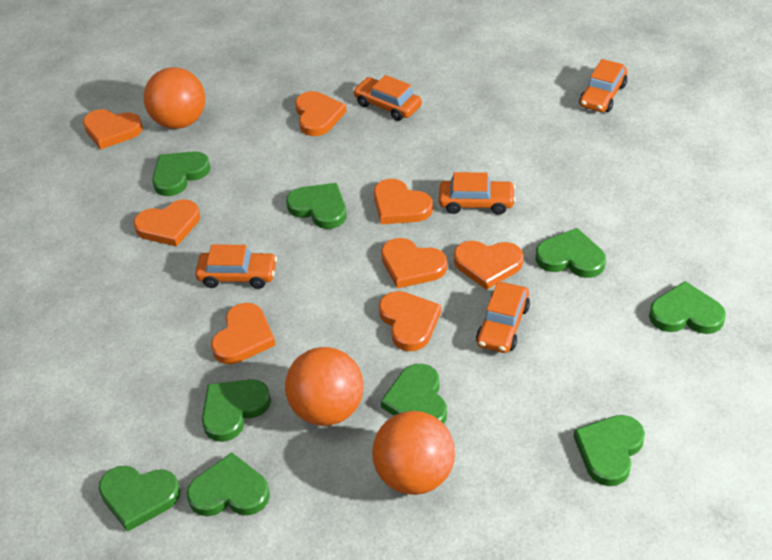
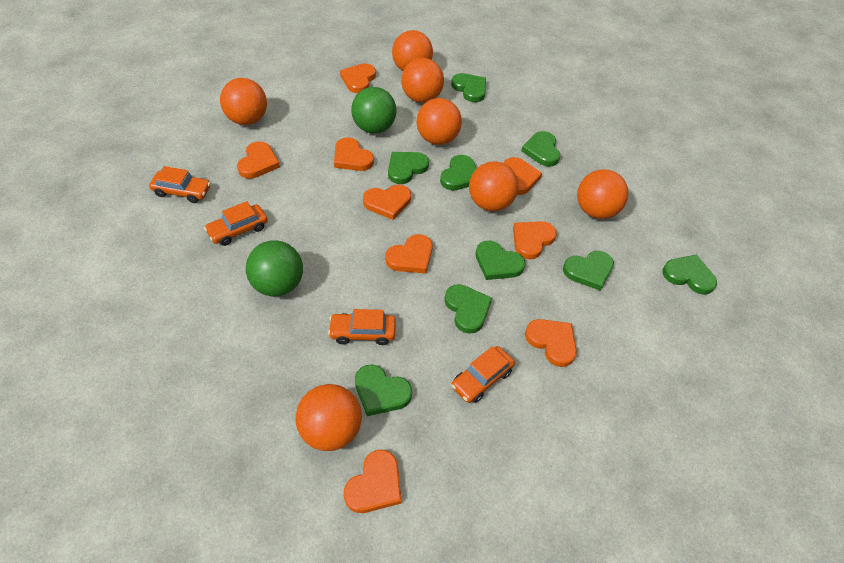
green ball: none = 0 -> [246,240,303,296] [351,87,397,134] = 2
orange ball: [144,67,205,129] [285,347,363,426] [372,411,455,495] = 3 -> [220,78,267,125] [295,384,362,451] [392,30,433,71] [401,58,444,103] [416,98,462,145] [469,162,519,211] [577,169,628,219] = 7
orange car: [195,244,277,289] [353,75,422,121] [439,172,516,215] [476,282,530,353] [579,59,627,112] = 5 -> [149,166,211,203] [204,201,268,246] [328,309,396,345] [451,346,515,403] = 4
orange heart: [83,109,143,149] [134,199,200,247] [211,303,276,364] [295,91,347,136] [374,179,433,224] [379,291,441,351] [381,238,447,289] [454,241,524,290] = 8 -> [237,142,280,179] [334,137,374,171] [340,63,376,93] [344,450,402,513] [363,185,411,220] [385,234,433,274] [503,157,542,195] [513,221,557,259] [525,319,577,367] = 9

